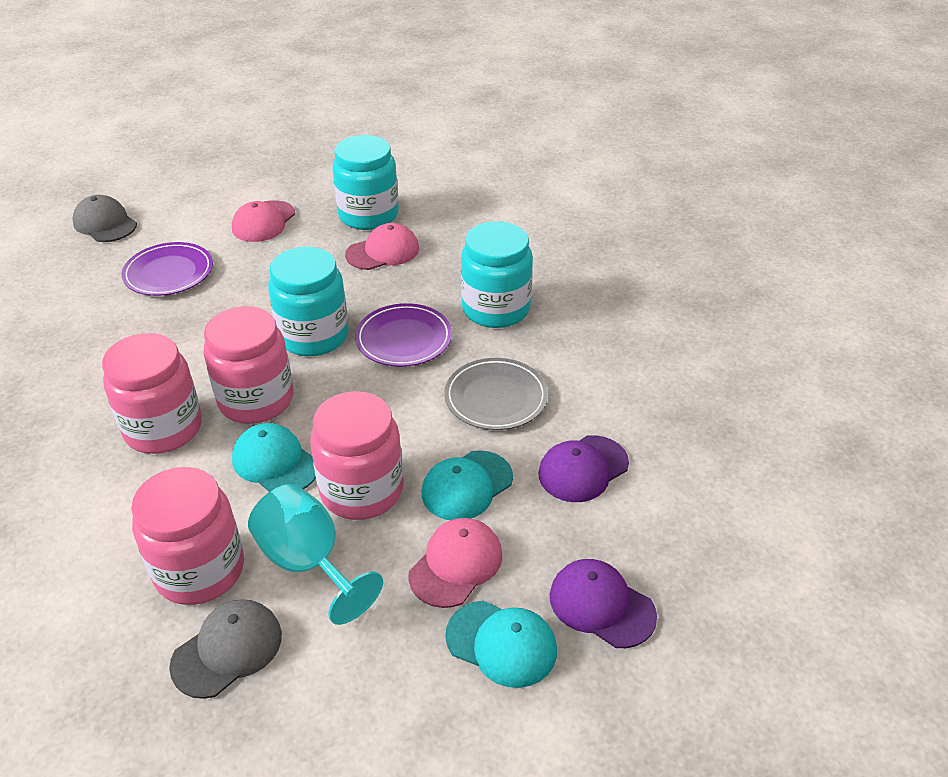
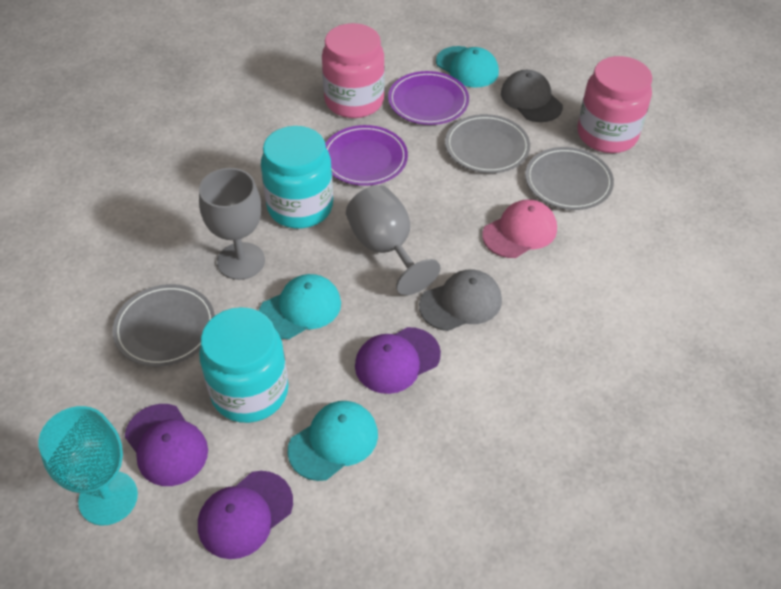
grey goblet: none = 0 -> [199,168,265,280] [346,185,441,295] = 2
grey plate: [444,358,548,430] = 1 -> [113,284,215,367] [445,114,530,173] [525,147,614,210] = 3
pink cap: [232,200,295,242] [345,223,419,270] [408,518,502,608] = 3 -> [482,199,557,258] = 1
pink jar: [102,333,202,454] [131,467,244,605] [204,306,294,424] [310,391,403,520] = 4 -> [322,23,385,118] [578,56,652,153] = 2
purple cap: [538,435,629,502] [550,559,657,648] = 2 -> [125,404,208,486] [198,471,293,559] [355,327,441,394] = 3
turquoise jar: [268,247,349,356] [332,135,399,230] [461,221,533,328] = 3 -> [199,307,289,423] [261,126,333,228] = 2

